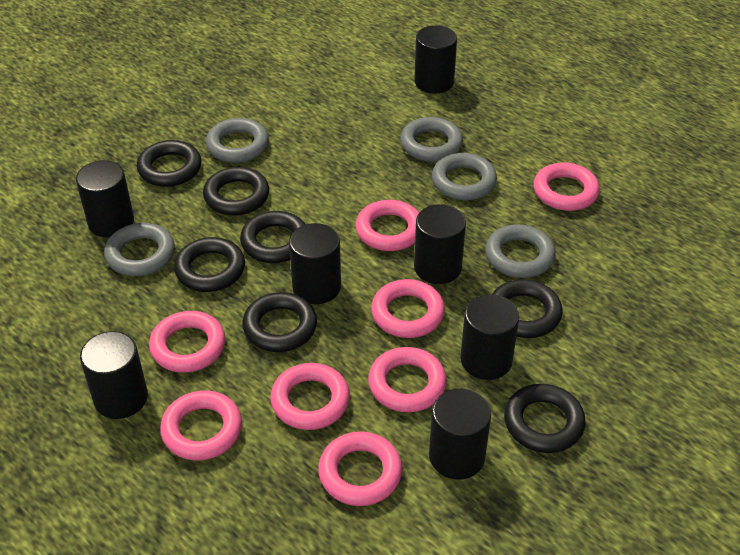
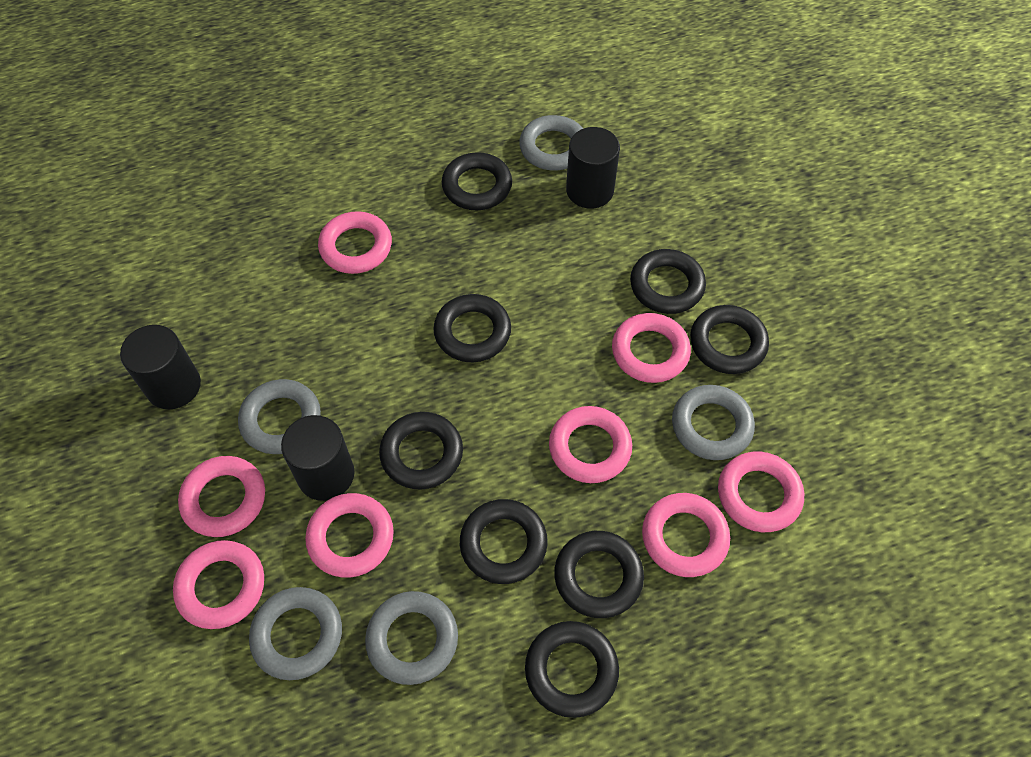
black cylinder: [76,160,134,237] [80,331,148,419] [289,223,341,304] [414,25,457,93] [414,204,466,284] [429,389,491,480] [460,294,519,380] = 7 -> [120,325,201,409] [281,415,355,501] [566,127,620,208] = 3
black ring: [137,140,201,187] [174,237,245,292] [203,167,269,216] [240,211,306,263] [242,292,317,352] [493,279,563,338] [504,384,586,453] = 7 -> [379,412,463,490] [433,294,511,362] [442,152,512,210] [460,499,548,584] [525,621,619,718] [554,531,644,618] [630,249,706,314] [690,305,769,374] = 8

